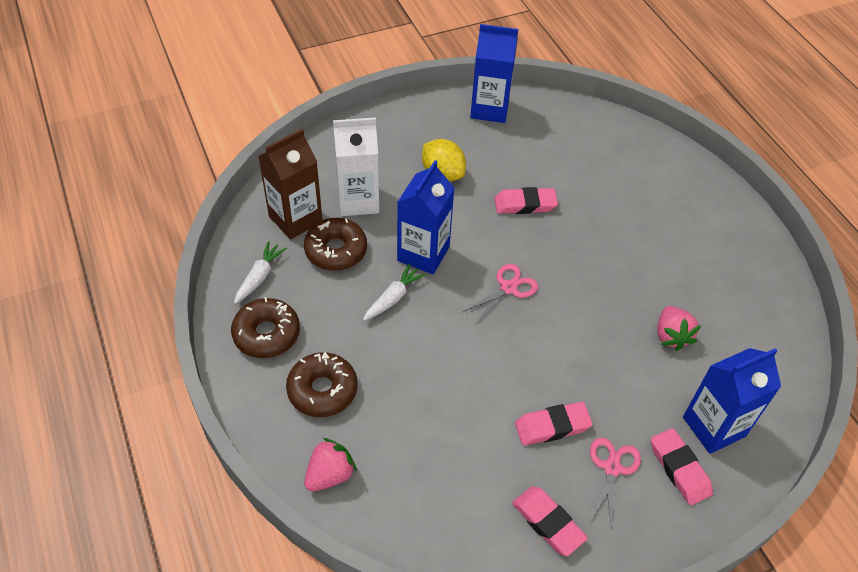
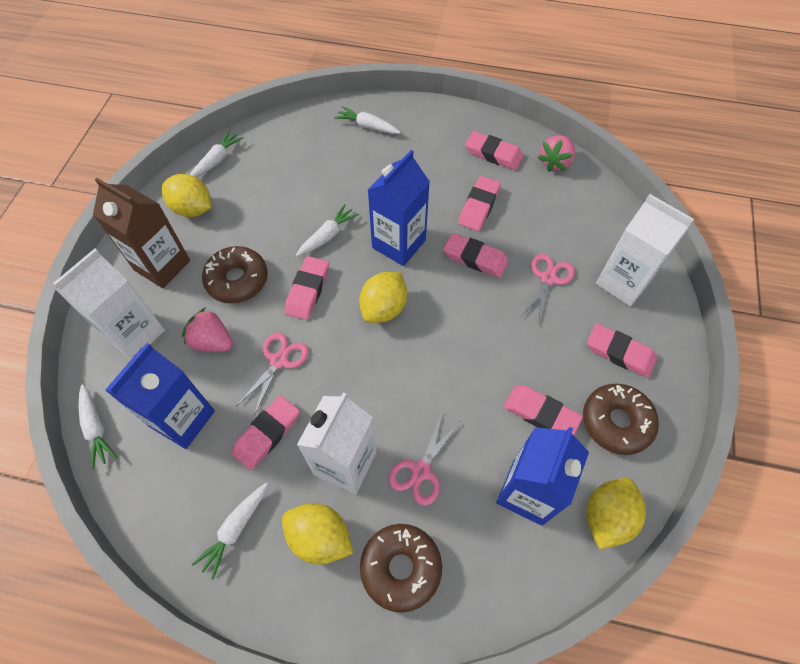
pink eraser: [495,187,558,214] [512,486,588,556] [515,402,593,445] [651,428,713,506] = 4 -> [232,395,300,470] [285,256,329,320] [443,233,508,278] [458,176,501,231] [465,131,523,170] [504,386,583,435] [587,323,657,378] = 7
pink scissors: [463,264,538,324] [590,438,641,531] = 2 -> [237,333,309,415] [388,414,460,506] [521,254,575,322] = 3
white carrot: [234,241,287,304] [363,263,426,321] = 2 -> [78,384,117,470] [190,130,244,177] [192,483,268,580] [296,204,359,256] [334,106,401,134] = 5
white carton: [333,117,379,216] = 1 -> [53,249,165,359] [297,392,377,494] [596,194,694,306] = 3
yellow lemon: [422,139,466,182] = 1 -> [162,174,211,217] [282,503,353,564] [359,272,407,323] [586,478,646,549] = 4

